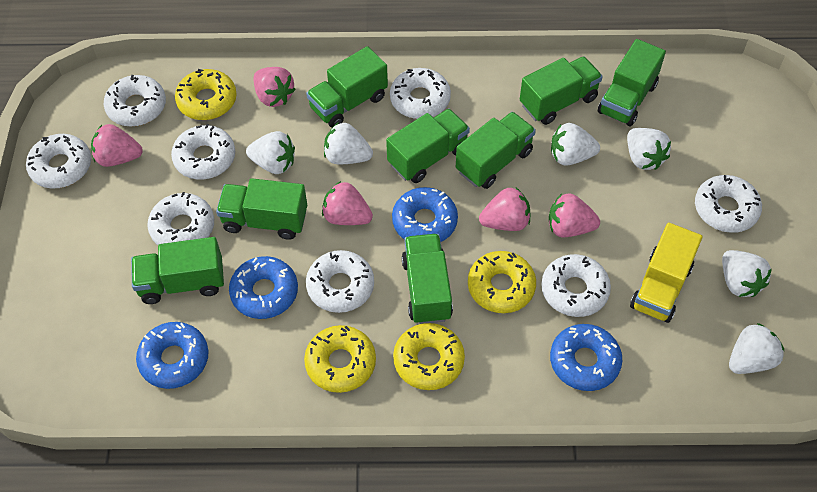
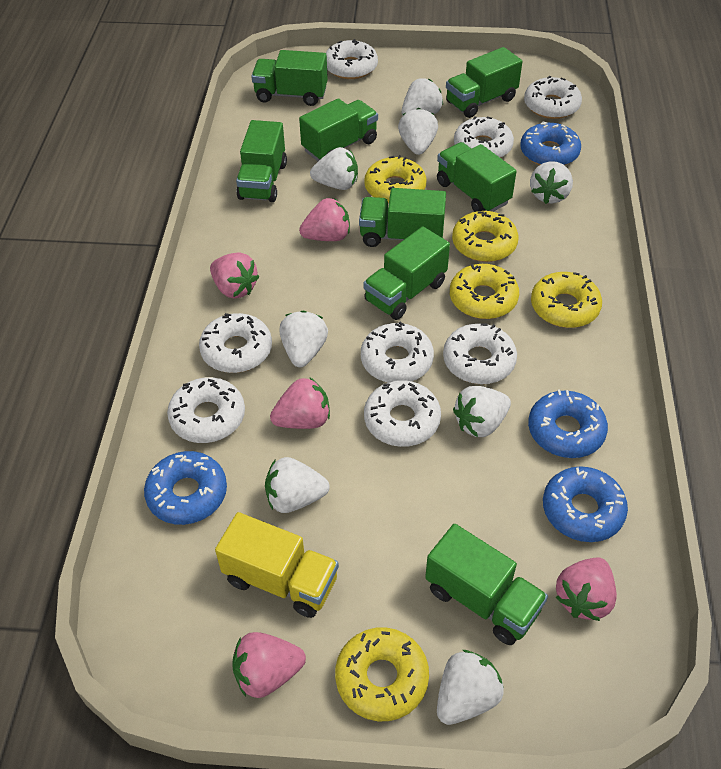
white strawberry: [246,131,295,174] [324,122,373,164] [551,123,600,166] [627,128,671,170] [722,250,772,297] [729,323,784,374] = 6 -> [265,457,330,513] [279,310,328,367] [310,147,358,190] [398,108,438,155] [402,78,443,115] [437,650,504,725] [453,386,511,437] [530,161,573,204] = 8
yellow donut: [175,69,237,120] [304,325,376,393] [393,323,465,390] [468,251,536,313] = 4 -> [335,627,429,721] [364,155,427,203] [450,264,519,319] [452,211,519,262] [531,272,602,328] = 5

